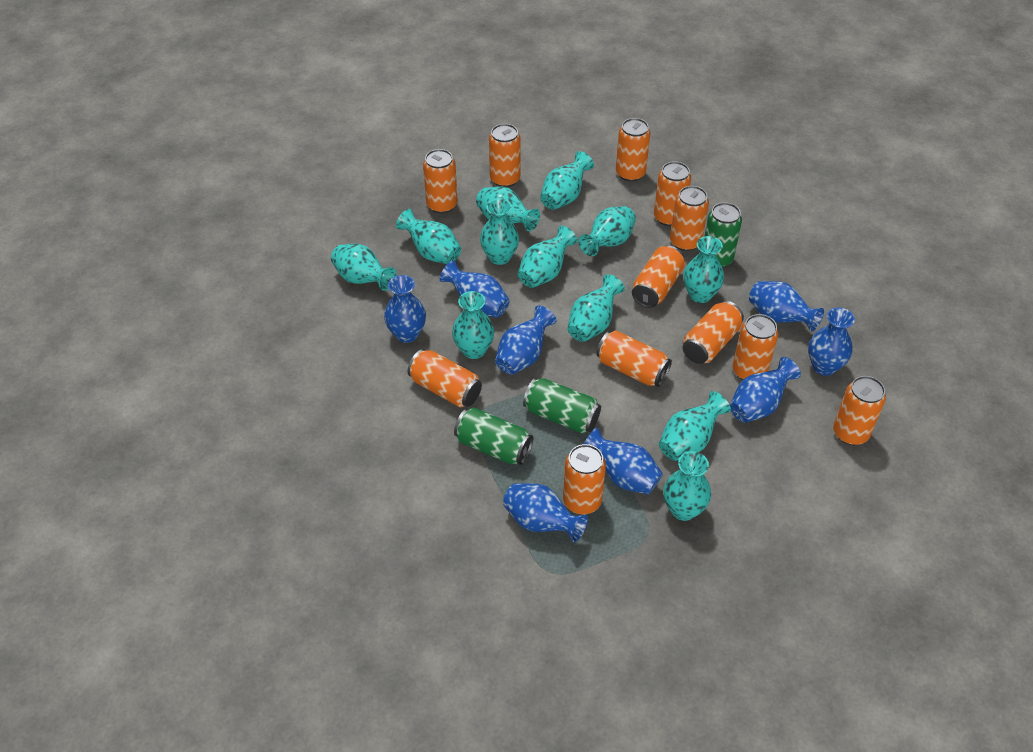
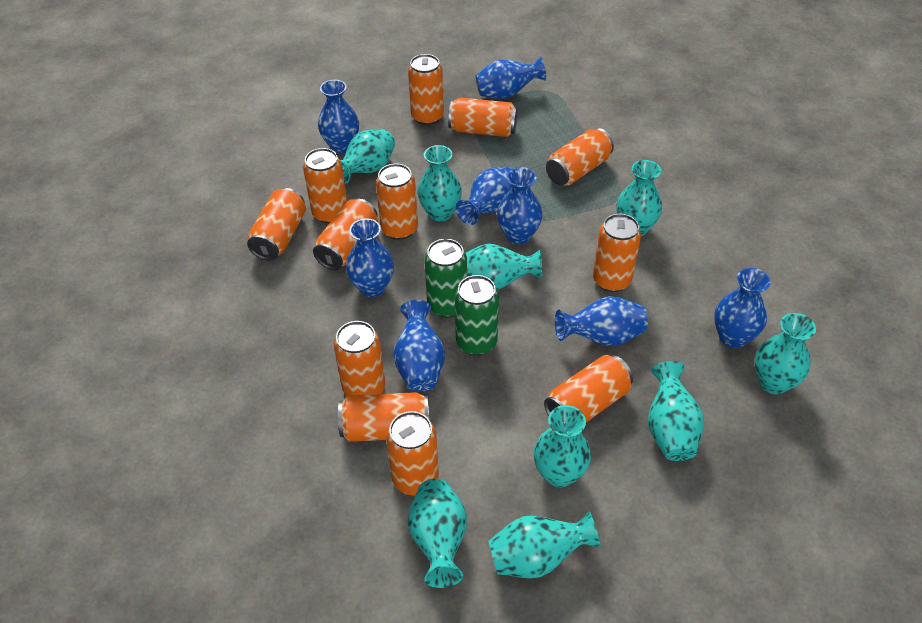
green can: [454,407,533,465] [523,378,601,433] [705,202,742,268] = 3 -> [424,239,467,318] [455,275,499,355] = 2
turquoise vase: [331,244,397,291] [396,209,461,264] [452,291,494,359] [476,187,540,231] [480,199,519,265] [518,226,577,288] [540,151,594,210] [567,274,625,342] [578,206,636,256] [659,391,731,461] [663,451,711,521] [683,236,724,303] = 12 -> [340,129,395,184] [408,479,467,588] [417,145,462,222] [466,244,542,290] [488,511,600,579] [533,405,591,488] [616,160,662,236] [648,361,704,461] [754,313,816,394] = 9

